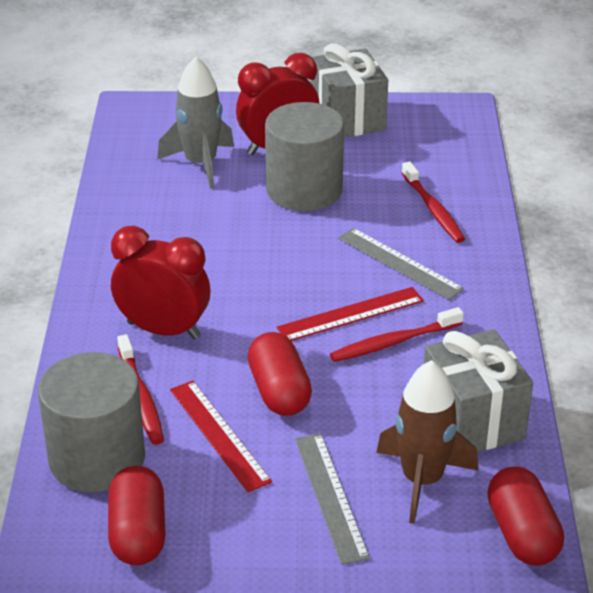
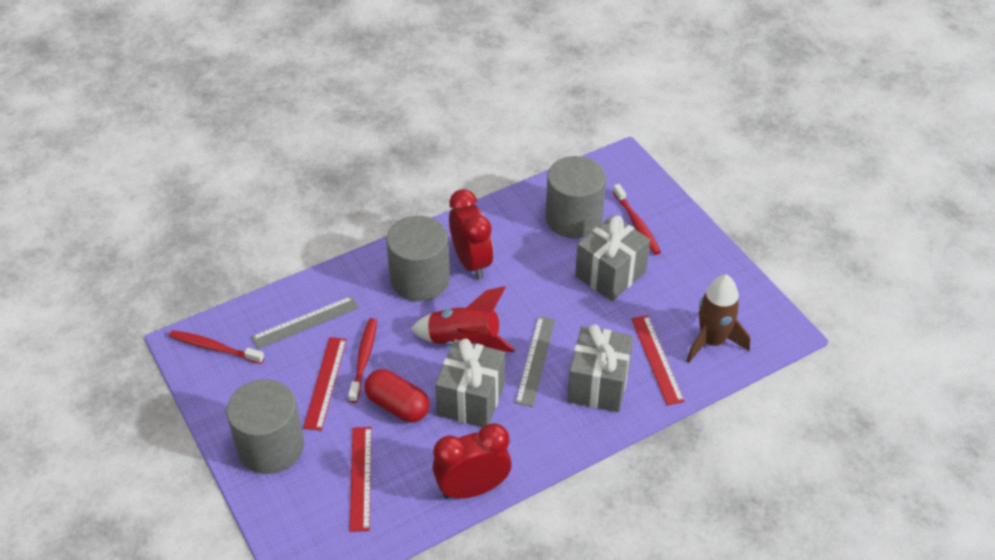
grey cylinder: [38,352,145,492] [265,102,344,211] = 2 -> [226,379,304,474] [386,216,450,302] [546,156,606,239] = 3
grey gift: [311,43,388,138] [424,329,533,452] = 2 -> [435,338,505,427] [567,324,633,412] [575,215,650,301] = 3
grey rocket: [157,56,234,189] = 1 -> none = 0
red capsule: [108,466,166,565] [248,332,312,416] [487,467,564,566] = 3 -> [364,369,430,422] = 1
red rocket: none = 0 -> [410,286,515,352] = 1
red ruler: [170,381,272,492] [277,287,424,341] = 2 -> [303,337,347,431] [349,427,372,532] [631,315,684,405] = 3

